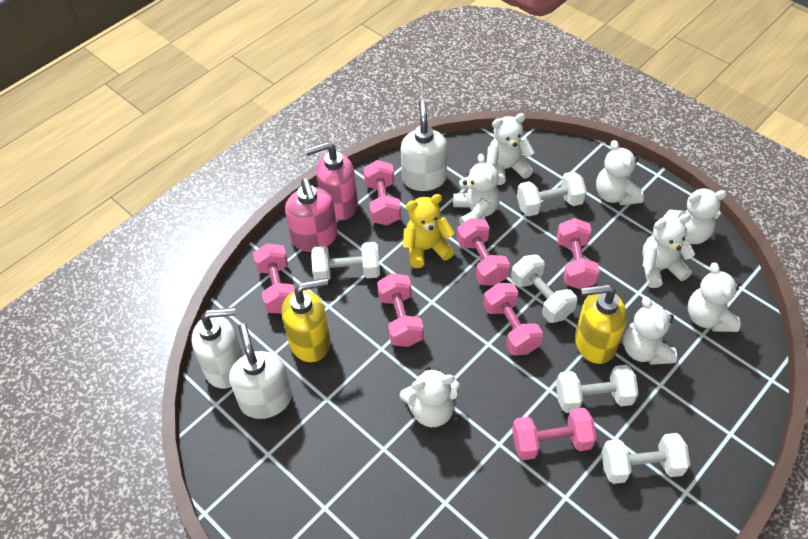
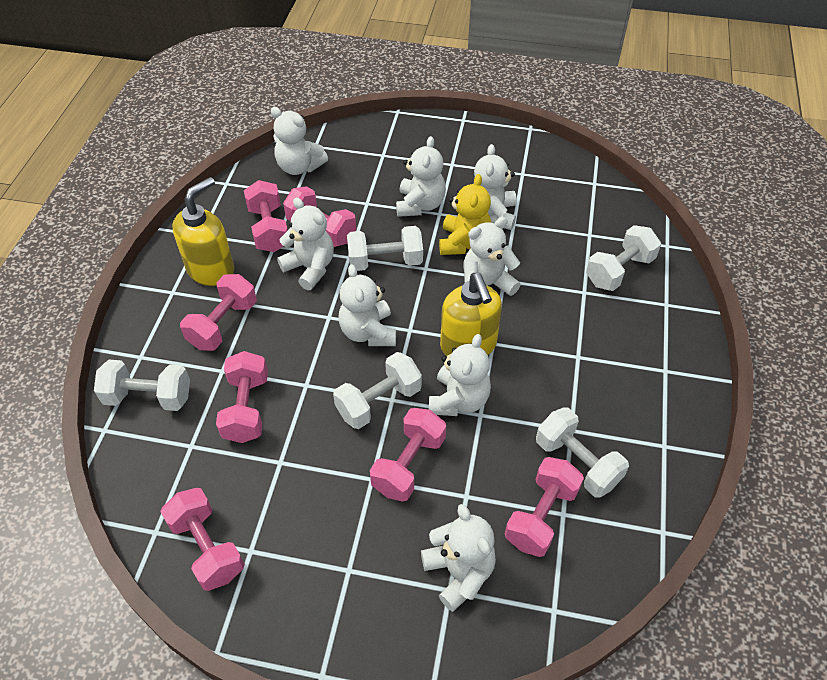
pink soap dispenser: [285,178,338,252] [305,142,358,220] = 2 -> none = 0
white soap dispenser: [192,307,244,389] [229,324,292,419] [401,99,447,191] = 3 -> none = 0

